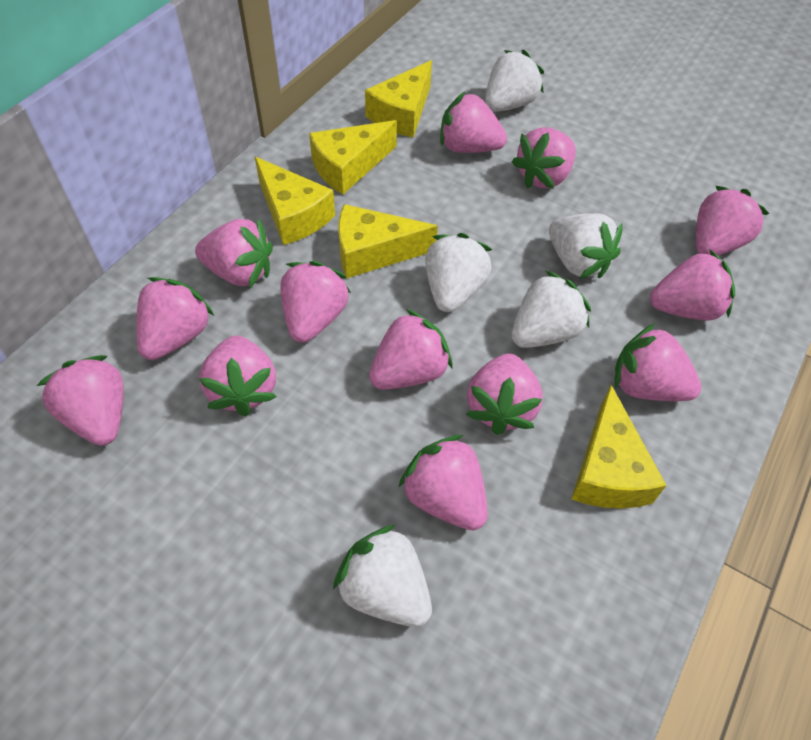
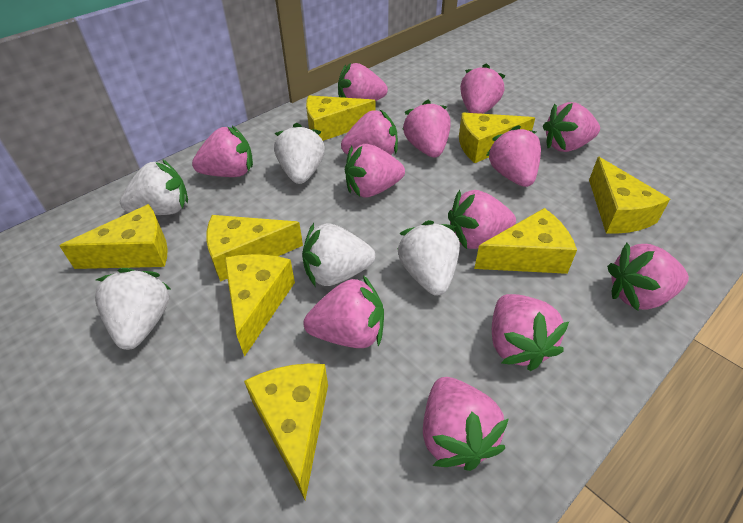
yellow cheese: [255,157,335,245] [309,120,397,194] [338,204,438,279] [365,60,432,138] [571,385,667,508] = 5 -> [59,204,168,269] [206,215,303,282] [224,254,295,357] [244,363,328,500] [306,95,376,141] [459,113,535,163] [474,208,577,274] [589,157,670,233] = 8

